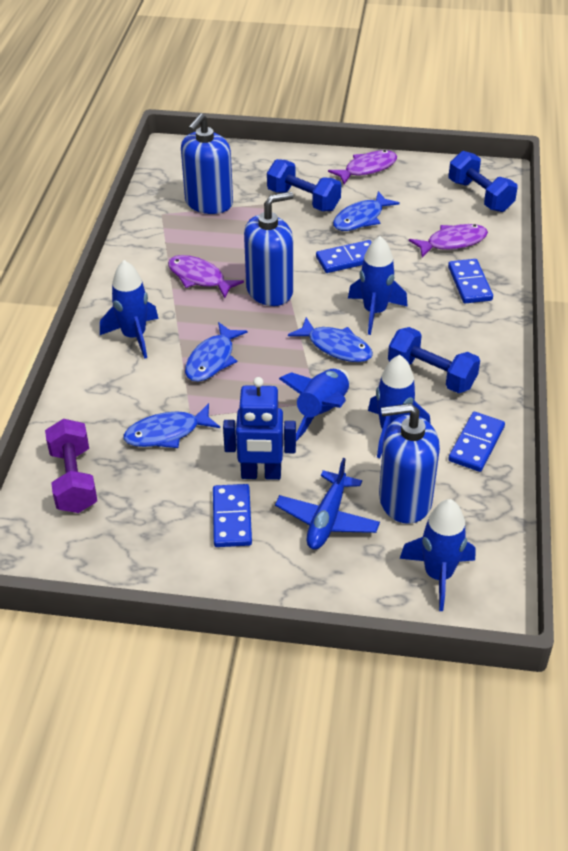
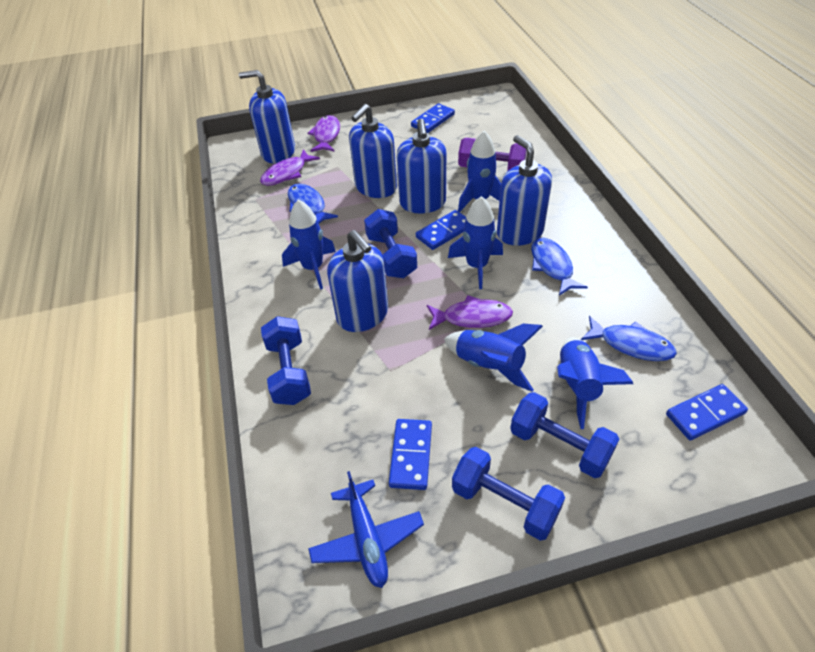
blue dumbbell: [267,159,341,211] [388,327,480,393] [449,151,518,212] = 3 -> [261,316,311,405] [364,209,417,278] [452,447,565,541] [510,392,619,478] = 4
blue fish: [123,403,220,448] [185,322,248,382] [288,317,373,362] [333,191,400,231] = 4 -> [288,184,338,223] [531,238,588,296] [581,316,677,361] = 3
blue robot: [223,377,296,480] = 1 -> none = 0
blue soap dispenser: [181,113,233,214] [244,192,293,306] [379,403,440,524] = 3 -> [239,70,295,163] [327,230,388,332] [349,104,397,198] [397,119,446,213] [497,135,552,246] = 5

